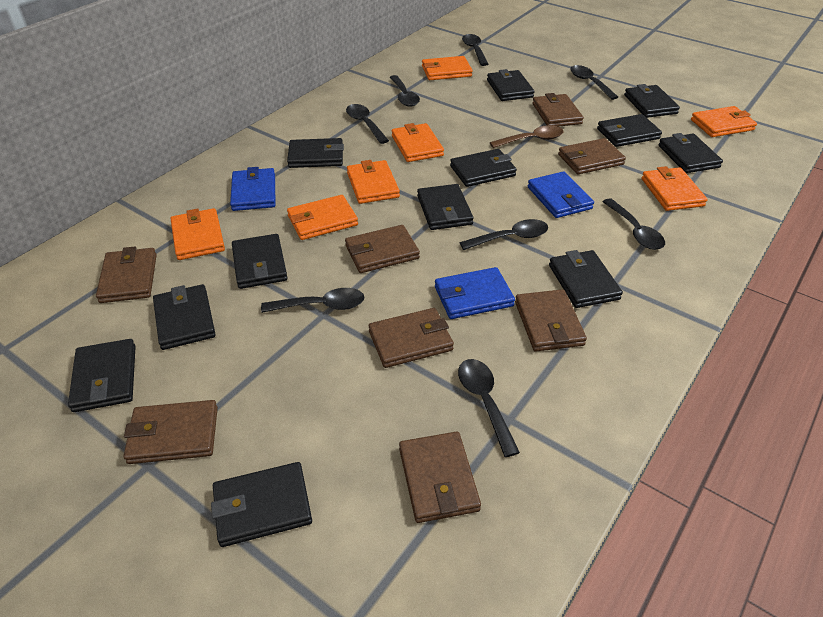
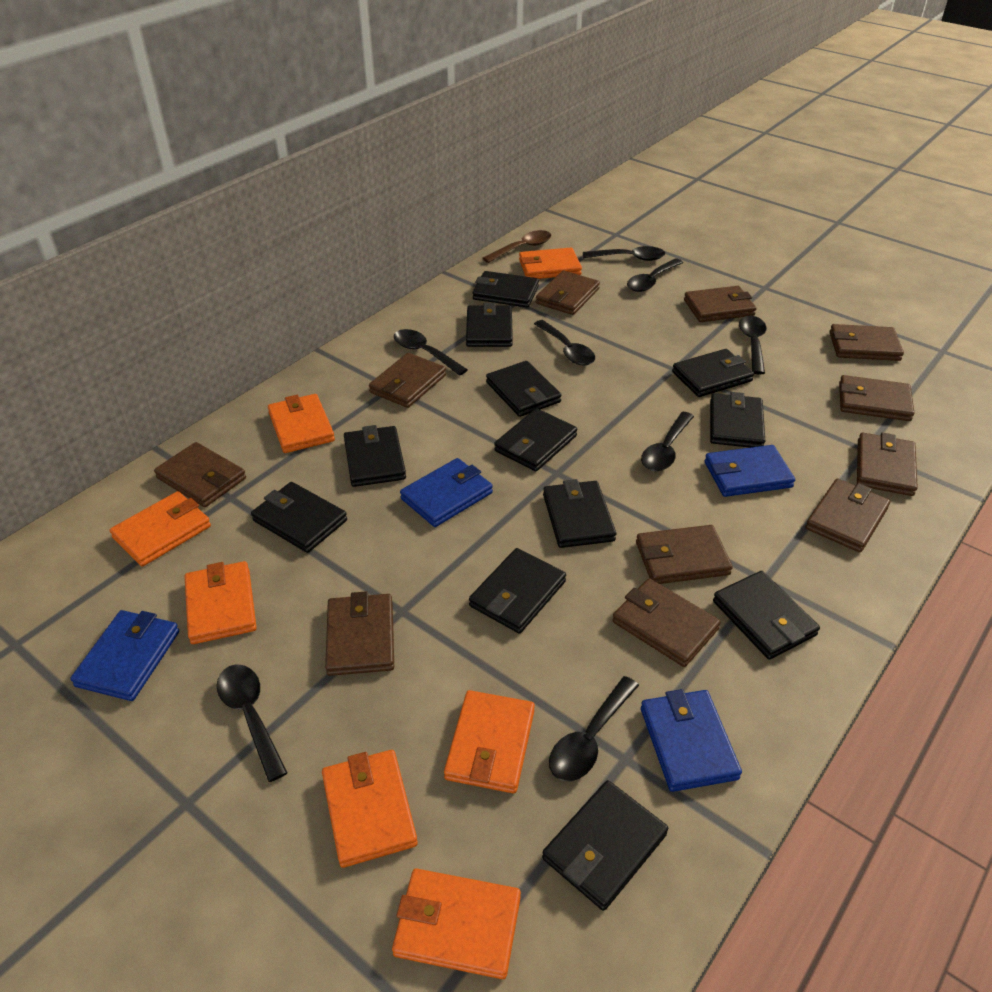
blue wallet: [230,167,276,211] [435,267,515,319] [528,171,594,218] = 3 -> [70,610,179,701] [400,458,493,527] [641,689,742,792] [704,445,795,497] = 4
brown wallet: [96,247,157,303] [124,400,218,464] [345,225,420,273] [369,308,454,368] [399,432,481,523] [515,289,587,352] [532,93,584,127] [558,138,626,175] = 8 -> [154,442,246,507] [325,591,394,676] [369,353,446,408] [536,270,600,315] [612,578,721,667] [636,525,733,584] [684,286,756,322] [806,478,890,552] [829,324,904,361] [839,375,914,421] [857,433,918,496] = 11

